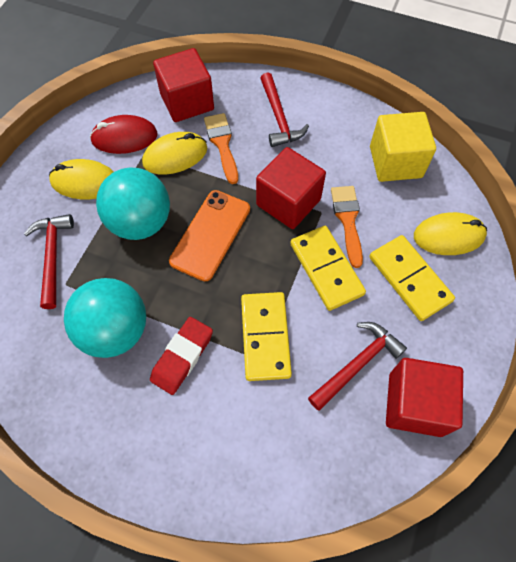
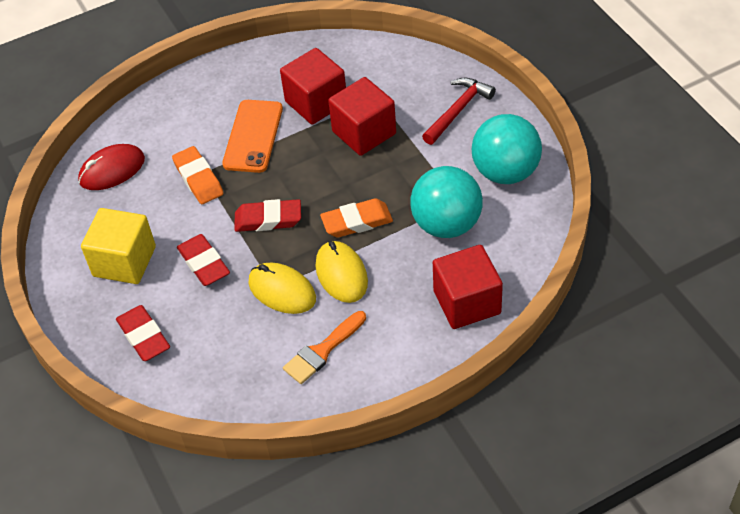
orange brush: [204,113,238,184] [331,186,363,268] = 2 -> [283,311,366,384] = 1
orange eraser: none = 0 -> [172,146,224,204] [320,198,393,238] = 2
red eraser: [150,317,213,395] = 1 -> [116,305,170,361] [177,234,230,286] [234,199,301,232] = 3
red hammer: [24,214,74,309] [260,72,309,147] [308,322,407,411] = 3 -> [422,78,496,145] = 1
yellow domino: [241,292,292,381] [290,226,366,311] [369,235,455,321] = 3 -> none = 0
yellow mouse: [49,159,114,200] [142,132,207,175] [414,212,487,255] = 3 -> [248,262,316,314] [316,241,368,303] = 2

